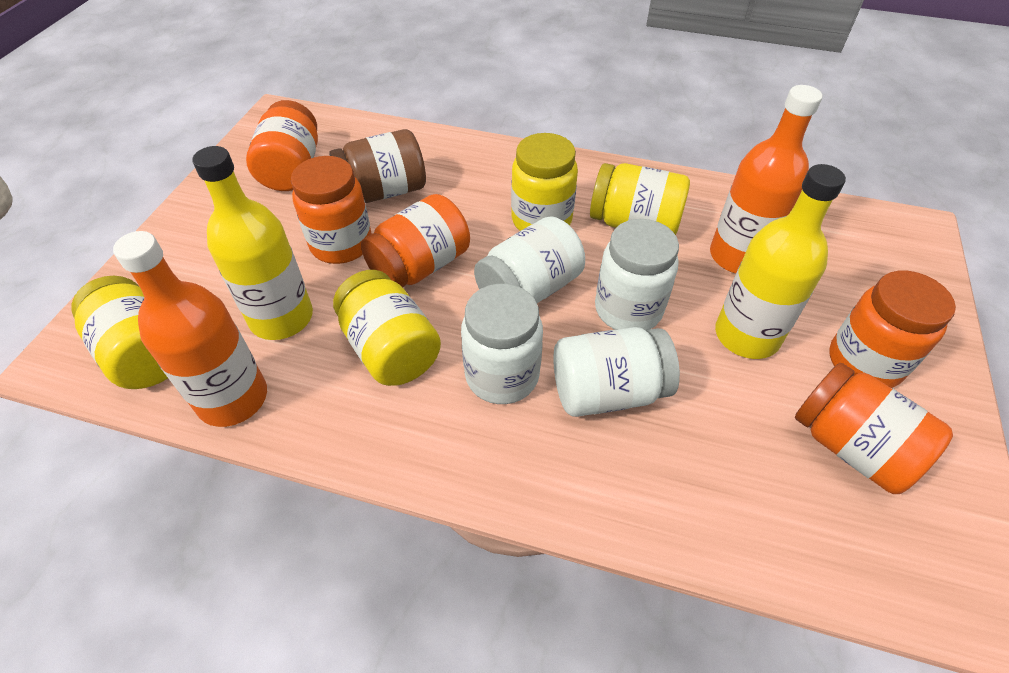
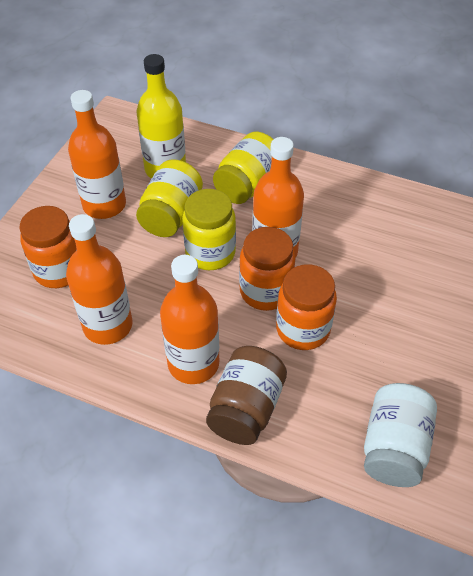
orange bottle: [113,231,267,427] [710,85,822,273] = 2 -> [66,214,132,345] [68,90,126,219] [160,255,219,384] [252,137,304,257] = 4
orange jar: [246,100,318,191] [291,156,372,264] [361,194,470,287] [795,363,953,494] [829,271,956,388] = 5 -> [19,206,77,288] [239,227,296,311] [276,264,337,350] = 3
white jar: [461,284,543,404] [474,216,585,303] [553,327,680,417] [595,219,679,331] = 4 -> [364,383,437,487] = 1
yellow bottle: [192,146,313,340] [715,164,846,359] = 2 -> [137,54,186,179] = 1
yellow jar: [71,276,168,389] [333,270,441,386] [511,133,578,231] [590,163,690,235] = 4 -> [136,159,203,237] [182,189,236,270] [213,132,273,204] = 3

